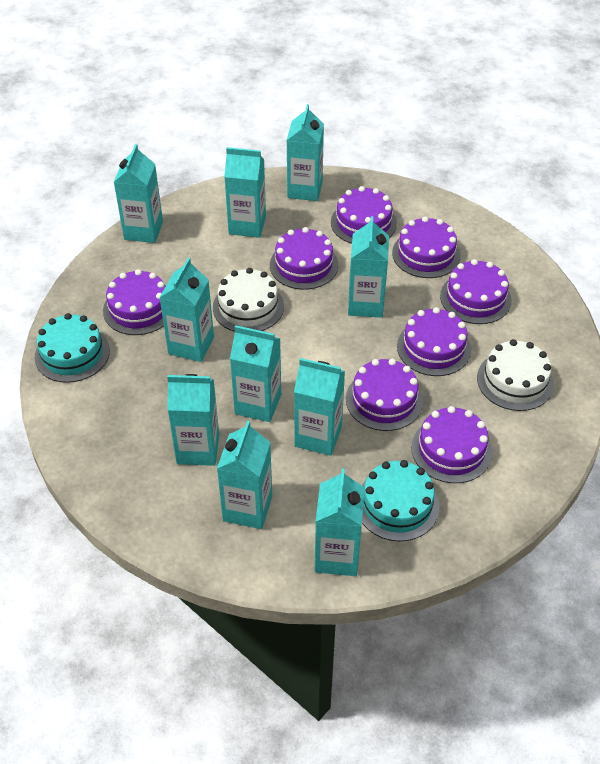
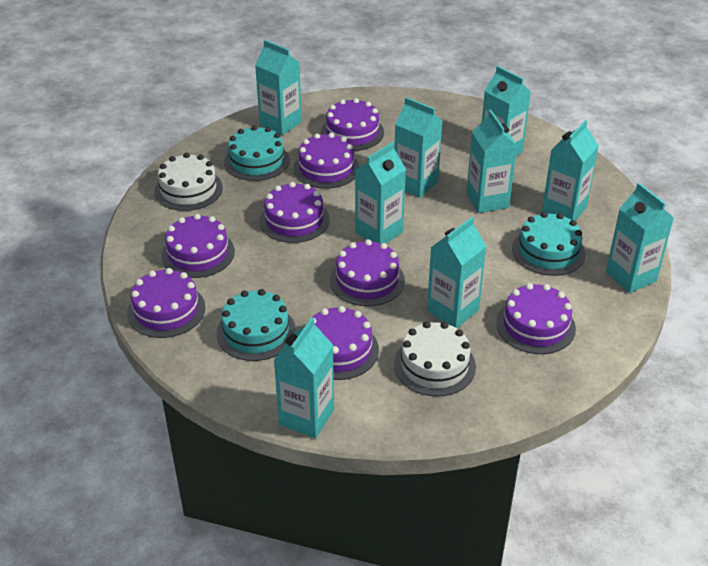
turquoise cake: [35,313,110,383] [362,460,439,541] = 2 -> [216,289,296,361] [224,125,290,181] [512,212,586,276] = 3
turquoise carton: [114,144,163,243] [159,258,214,362] [167,374,219,466] [217,421,272,529] [224,147,266,238] [230,325,281,422] [286,104,324,201] [294,358,345,456] [315,469,365,576] [348,216,389,318] = 10 -> [255,40,302,135] [274,318,334,438] [355,142,406,244] [395,97,442,198] [427,217,487,328] [466,110,517,213] [482,66,531,156] [542,120,599,221] [606,183,674,293] = 9

